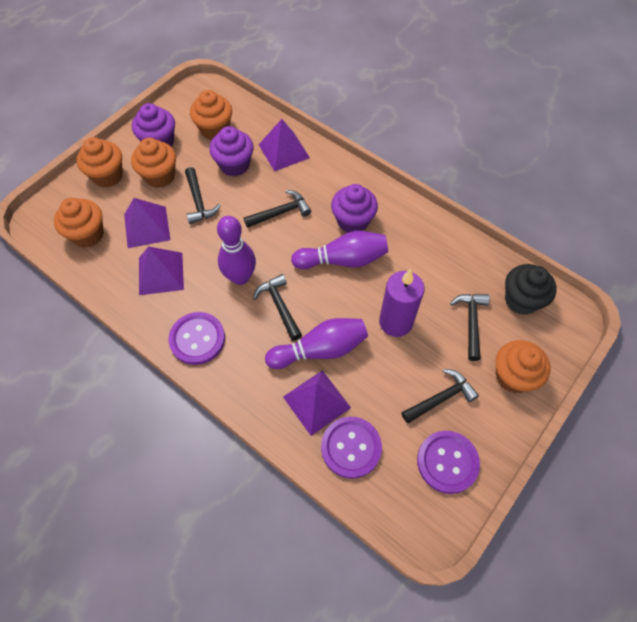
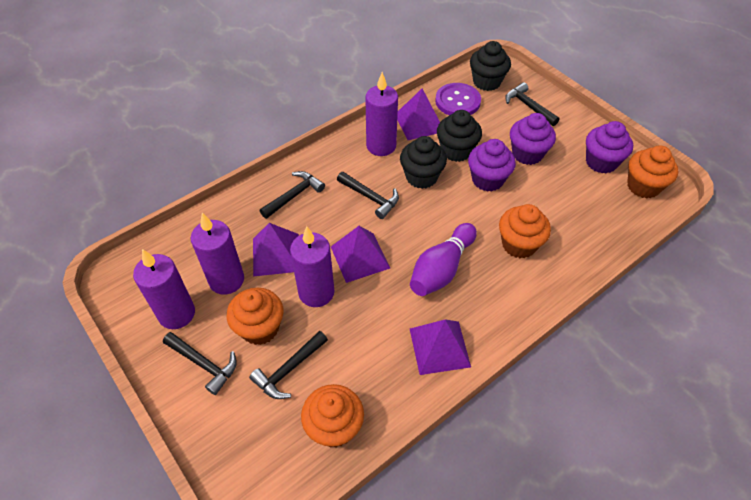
black cupcake: [505,264,557,315] = 1 -> [400,136,447,189] [437,110,482,162] [470,41,511,91] = 3
orange cupcake: [54,198,104,248] [77,137,123,188] [131,138,176,188] [190,90,232,140] [495,340,551,393] = 5 -> [227,288,284,345] [301,384,364,448] [499,204,551,258] [627,146,678,199] = 4
purple bowling pin: [217,216,256,285] [265,318,368,369] [291,231,388,269] = 3 -> [410,223,477,296] = 1
purple button: [169,312,225,365] [321,417,382,479] [417,431,480,494] = 3 -> [435,83,481,115] = 1
purple candle: [379,269,425,337] = 1 -> [133,249,195,329] [191,213,244,295] [290,226,335,307] [366,72,398,156] = 4

